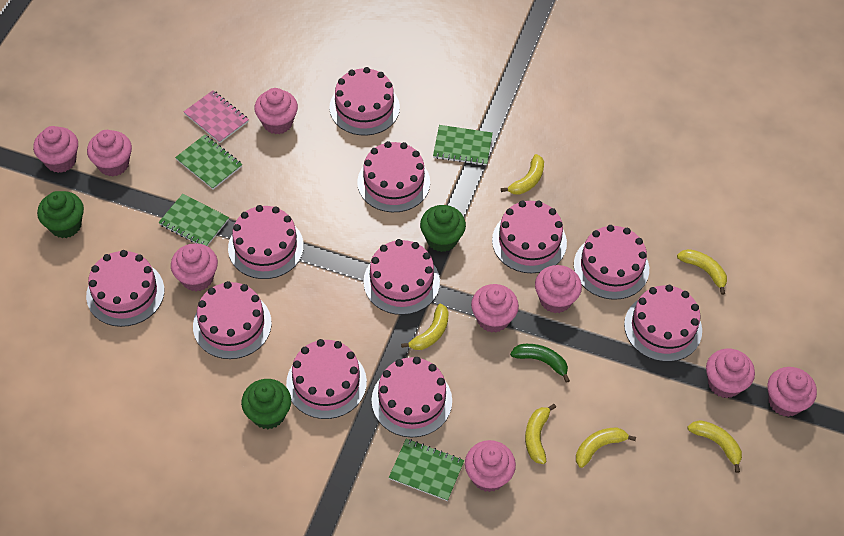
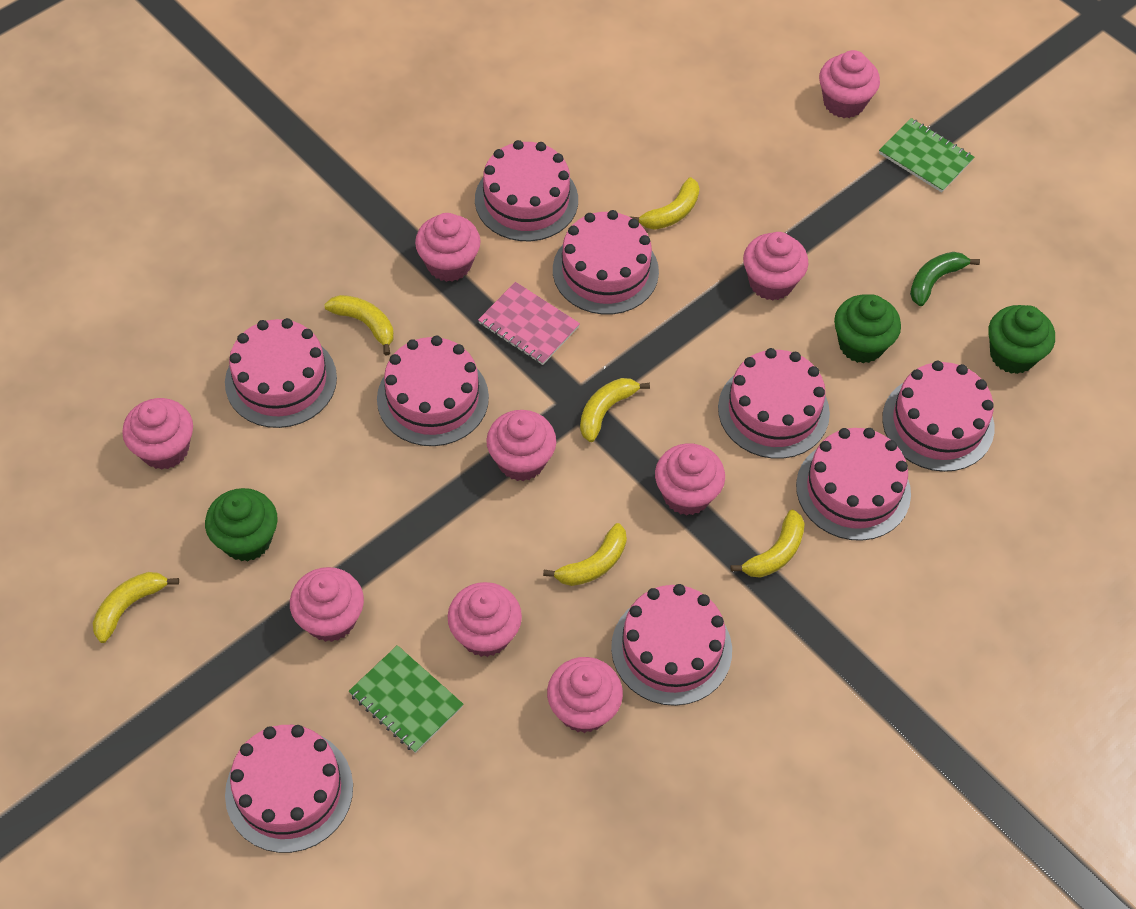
green notebook: [158,194,229,246] [175,135,242,190] [389,439,464,501] [433,125,493,166] = 4 -> [349,645,463,753] [879,118,974,193] = 2
pink cake: [86,250,164,327] [193,281,272,359] [228,205,304,279] [286,339,367,419] [329,67,400,136] [357,141,430,212] [363,239,440,315] [371,357,452,437] [492,200,567,273] [574,225,649,300] [624,285,702,362] = 11 -> [225,318,337,428] [225,725,353,853] [377,336,489,446] [475,140,578,241] [553,210,659,314] [611,584,732,706] [718,348,830,459] [796,428,911,541] [882,361,995,472] = 9

